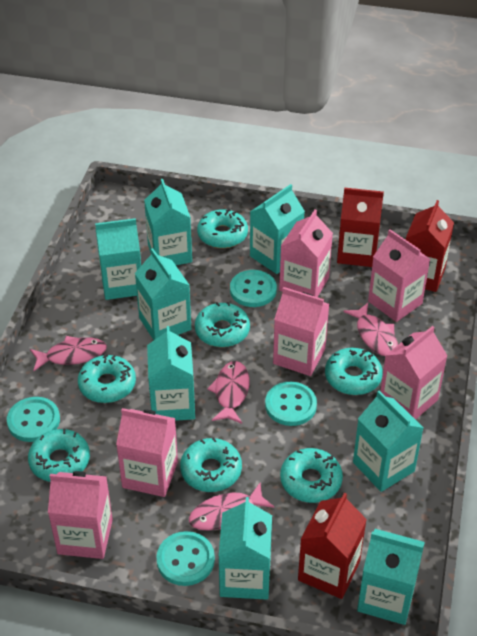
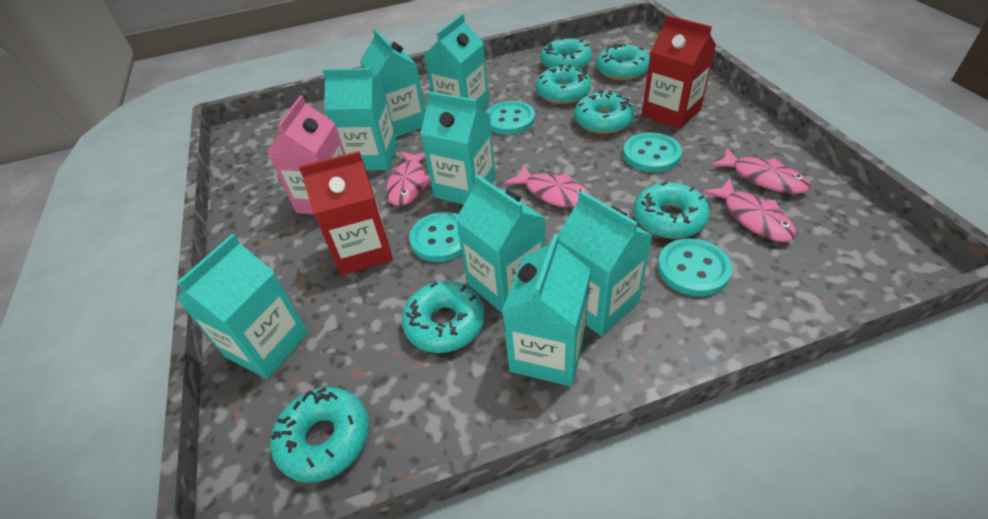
pink carton: [48,471,113,559] [116,408,178,497] [273,287,329,376] [279,210,333,297] [368,229,430,322] [380,326,447,420] = 6 -> [267,95,345,214] = 1
red carton: [298,493,367,599] [337,188,384,267] [406,200,454,292] = 3 -> [299,151,393,275] [642,15,716,130] = 2

